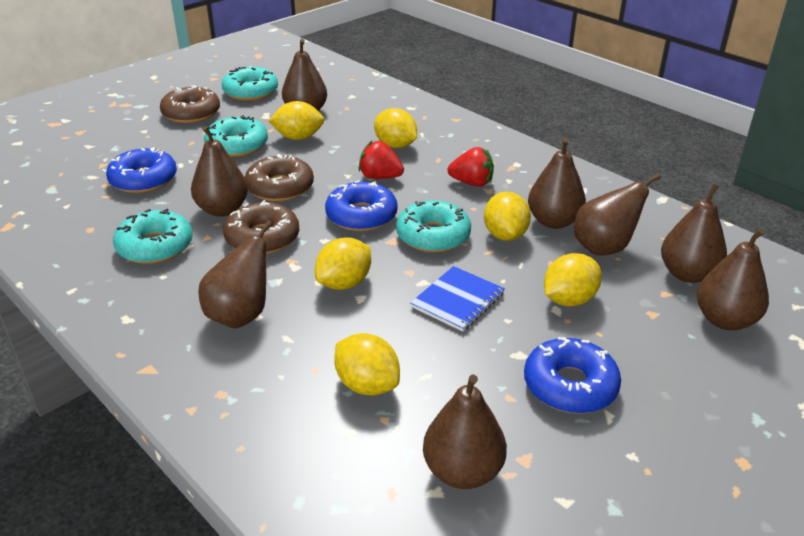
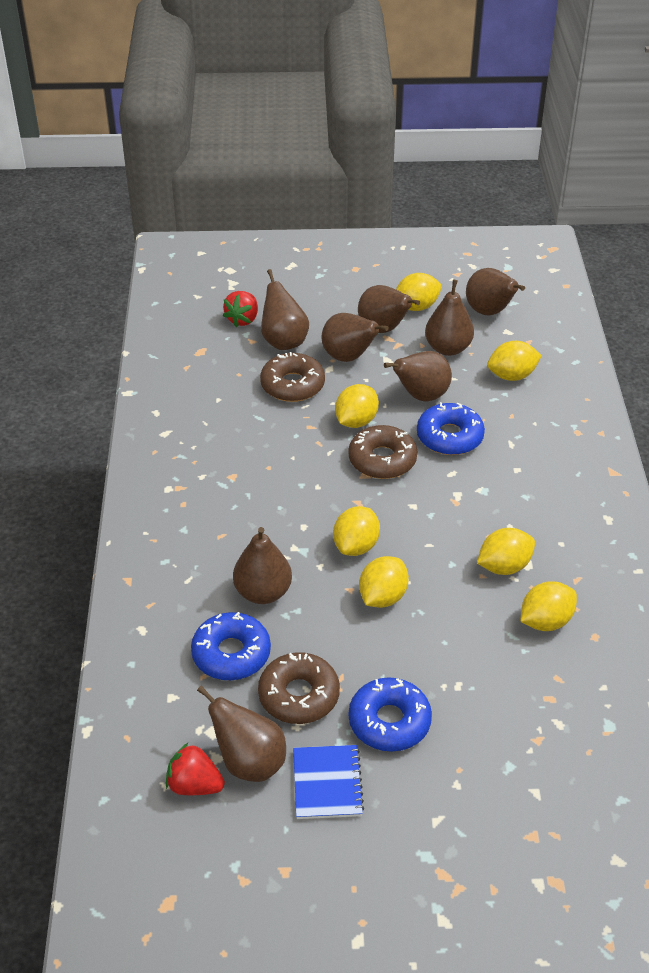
turquoise donut: [113,209,193,264] [204,115,268,157] [222,67,278,101] [396,200,471,253] = 4 -> none = 0
yellow lemon: [268,101,324,140] [315,238,371,290] [334,333,400,396] [374,108,417,148] [484,192,531,241] [544,253,602,306] = 6 -> [333,506,380,556] [335,384,379,428] [359,556,409,608] [396,273,442,311] [477,528,535,575] [487,341,542,381] [520,581,577,631] = 7

